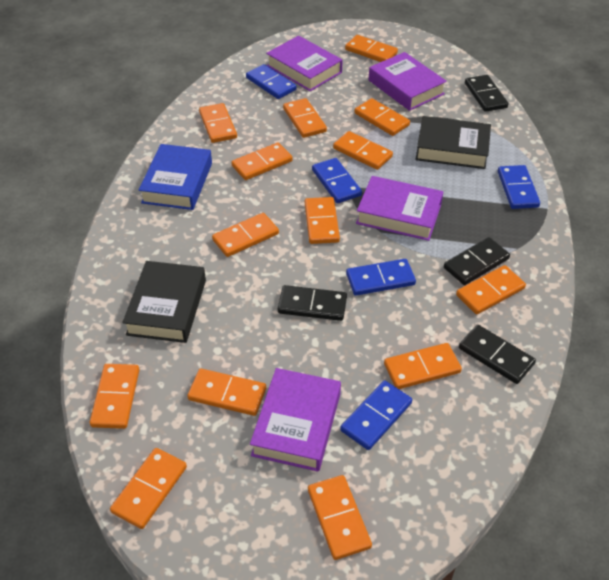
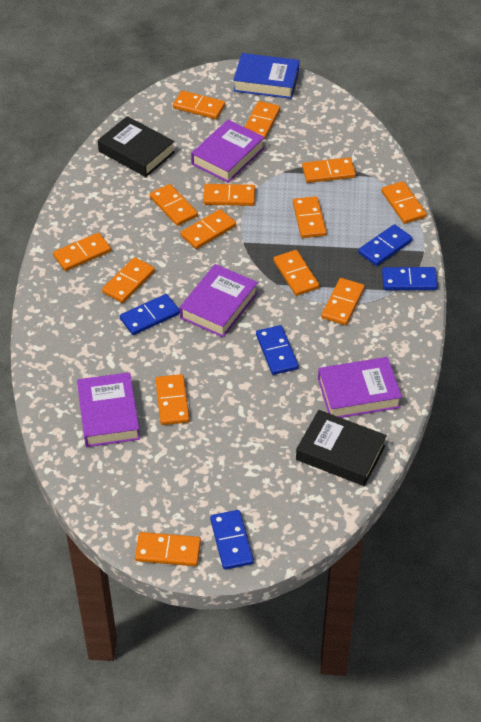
black domino: [278,285,347,321] [444,237,510,285] [459,325,536,384] [465,75,508,112] = 4 -> none = 0

